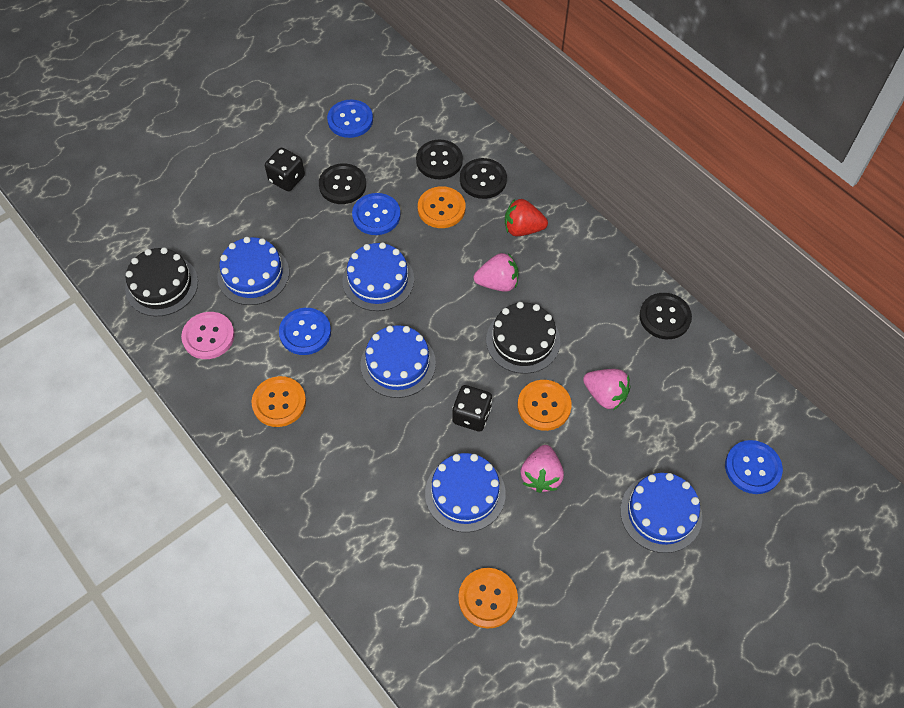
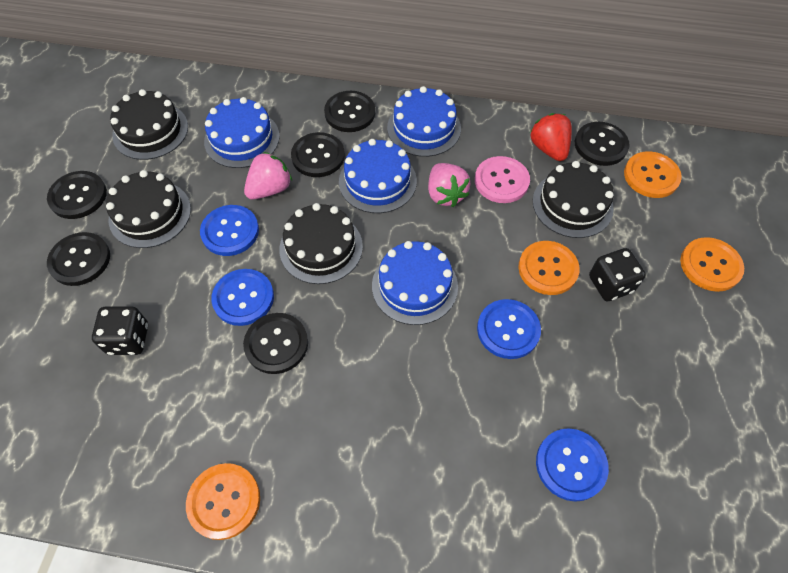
black button: [319,163,366,204] [416,140,463,179] [460,158,507,199] [639,293,692,339] = 4 -> [47,171,107,219] [47,232,110,286] [243,313,308,374] [291,132,345,177] [324,91,375,132] [575,122,630,166] = 6
black cake: [125,247,198,316] [486,302,560,374] = 2 -> [106,170,191,248] [110,89,188,160] [279,203,363,284] [533,161,614,238] = 4
blue cake: [217,237,289,305] [342,242,414,311] [360,325,436,398] [425,453,506,532] [620,473,702,553] = 5 -> [204,97,280,168] [339,139,417,213] [372,241,458,325] [387,86,461,157] = 4
pink strawberry: [474,253,519,292] [521,445,564,493] [583,369,631,410] = 3 -> [244,152,292,199] [428,163,471,207] = 2

